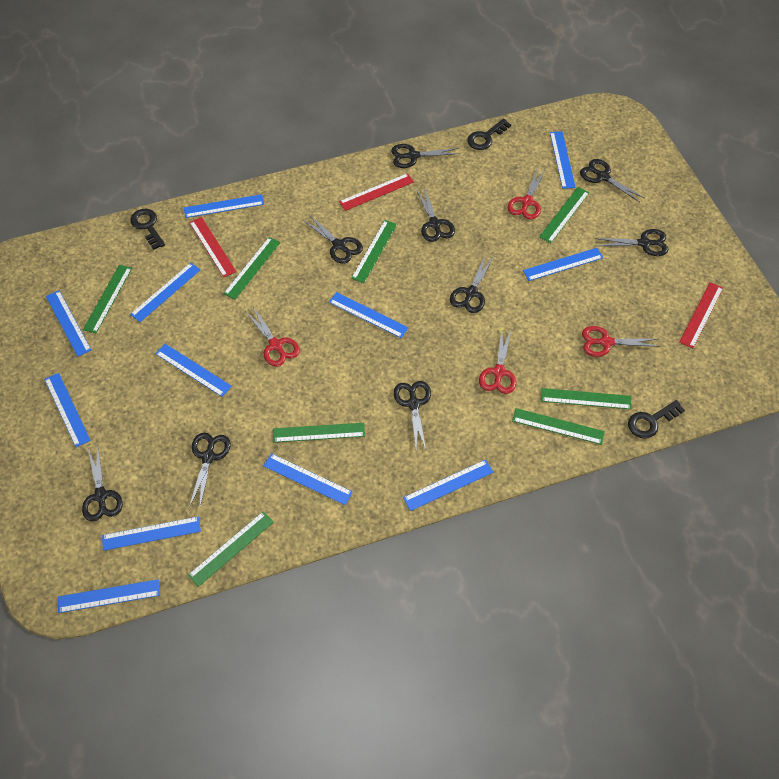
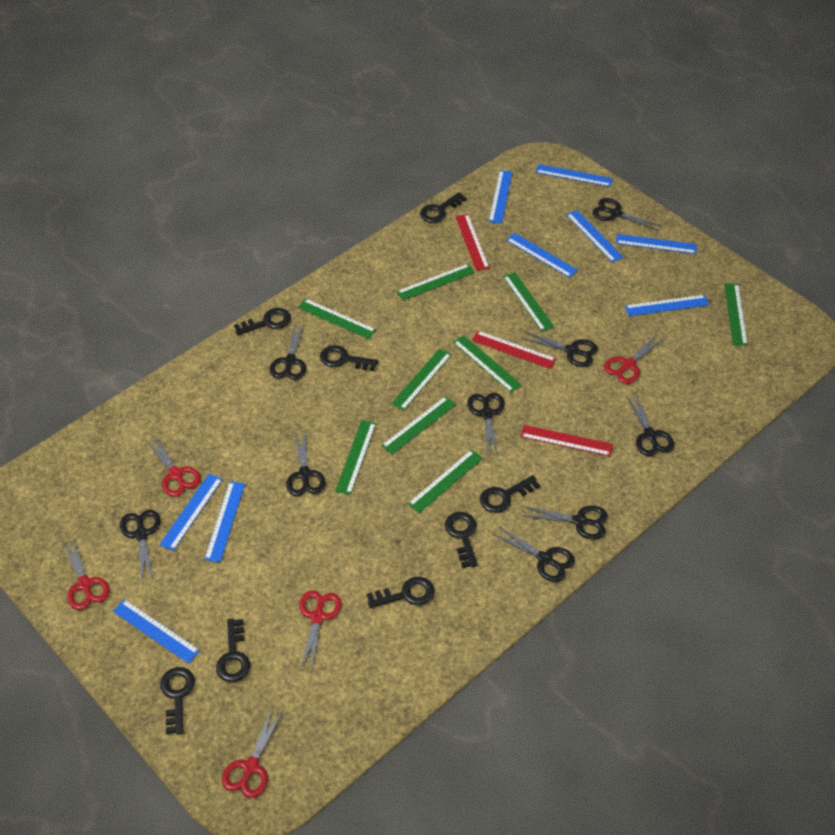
black key: [130,209,165,250] [467,119,511,150] [628,400,685,438] = 3 -> [160,667,195,734] [216,619,250,682] [234,308,291,335] [320,345,379,371] [367,577,435,608] [420,192,467,223] [445,512,478,568] [480,475,540,513] = 8
blue ruler: [44,373,91,447] [46,290,91,357] [58,579,160,613] [102,516,201,551] [130,263,201,322] [155,344,232,397] [184,194,264,218] [263,453,353,505] [329,292,408,338] [403,460,493,511] [523,248,603,281] [550,131,576,189] = 12 -> [113,599,200,664] [159,474,223,551] [204,481,245,562] [489,170,512,224] [506,233,578,278] [535,164,613,187] [566,210,624,263] [616,234,697,254] [625,295,709,316] = 9
green ruler: [83,265,132,333] [188,512,274,587] [223,237,281,300] [273,423,365,443] [351,220,397,283] [512,408,605,445] [539,187,589,243] [541,388,632,409] = 8 -> [298,299,376,339] [335,420,376,495] [381,396,456,454] [391,348,452,411] [396,264,475,301] [408,449,483,513] [453,335,522,393] [503,272,554,332] [724,283,748,346] = 9
red scissors: [245,307,300,367] [479,330,516,394] [508,169,545,220] [582,326,660,357] = 4 -> [62,537,110,610] [145,434,201,497] [222,708,283,798] [299,590,342,673] [604,334,665,384] = 5

